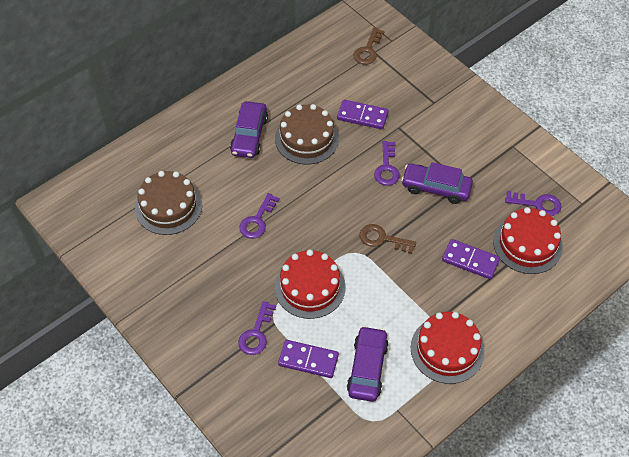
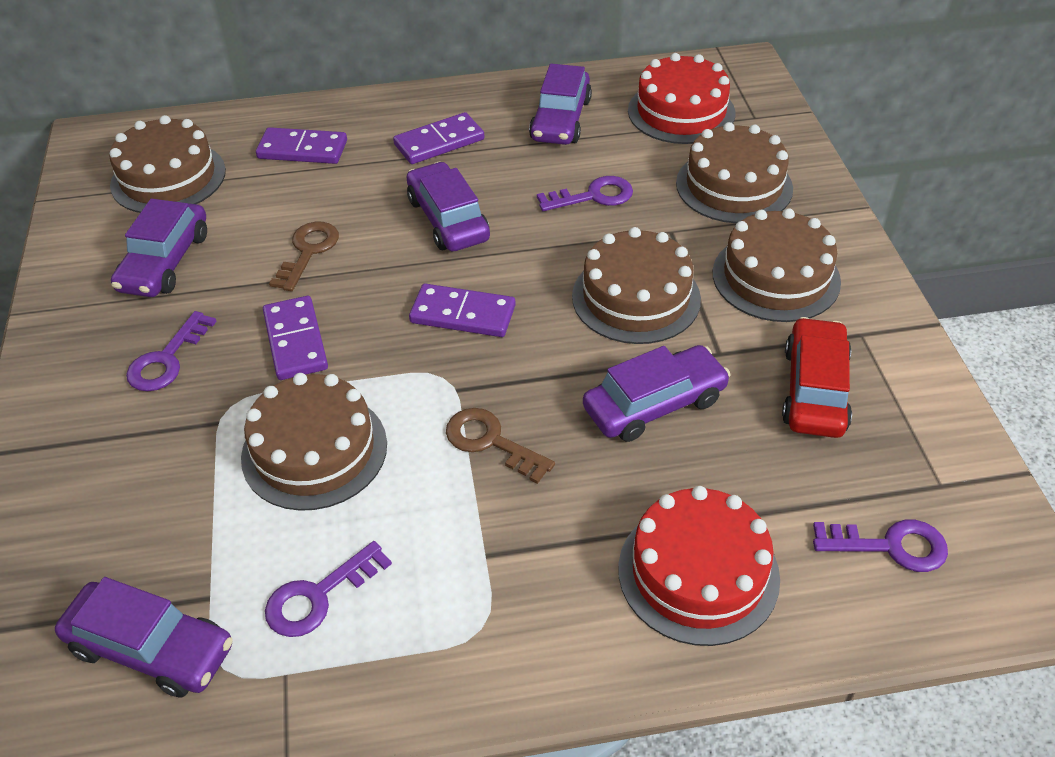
brown cake: [135,171,202,235] [275,104,339,164] = 2 -> [110,115,226,213] [241,373,387,511] [572,227,701,344] [676,122,793,223] [713,208,841,322] = 5
purple car: [230,101,268,158] [347,326,389,402] [401,162,473,204] = 3 -> [55,577,233,698] [111,199,207,297] [406,162,490,251] [529,64,592,145] [583,345,731,442] = 5
purple domino: [278,340,339,378] [337,100,389,129] [442,239,500,279] = 3 -> [256,127,347,164] [263,296,328,380] [393,112,484,164] [409,284,516,337] = 4
red cake: [275,249,345,319] [411,312,485,384] [493,207,563,274] = 3 -> [618,486,780,646] [628,53,735,144] = 2
red car: none = 0 -> [782,317,852,438] = 1

